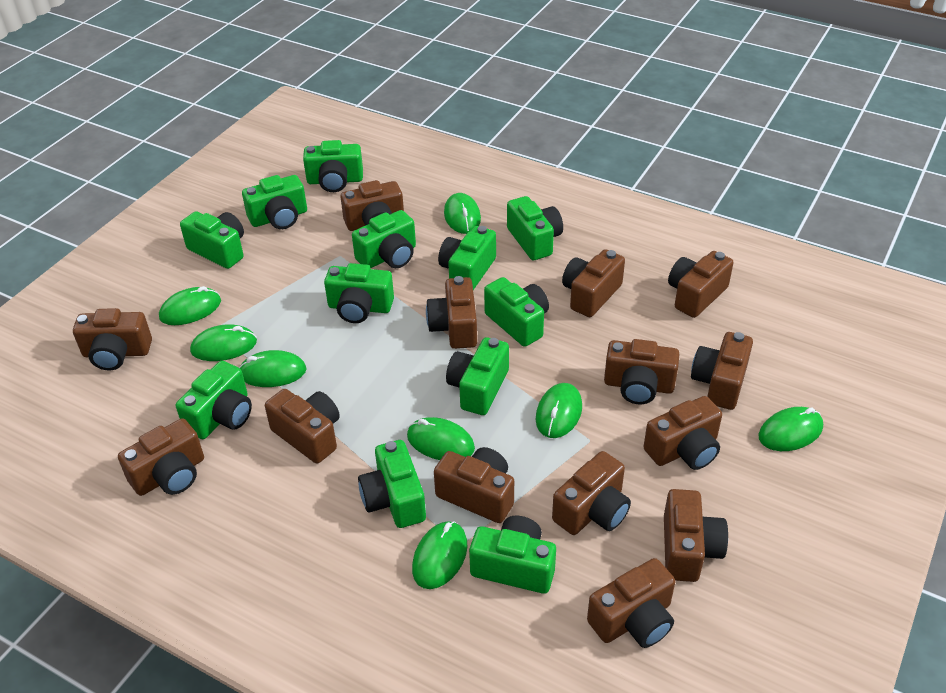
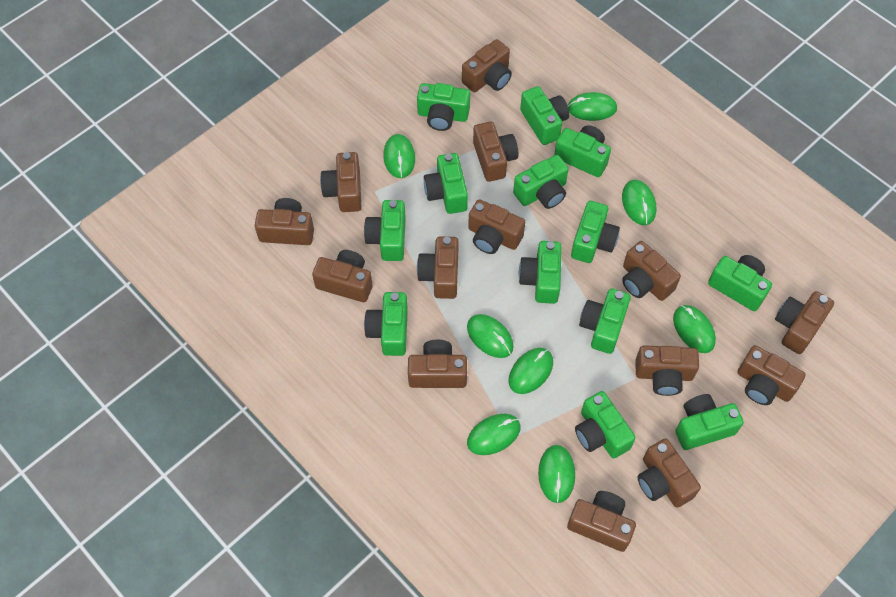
green camera: [176,361,252,439] [180,211,244,269] [242,175,307,229] [303,140,363,192] [324,263,394,323] [352,210,416,268] [358,440,426,528] [438,226,496,290] [446,337,509,415] [469,516,556,594] [484,277,549,347] [507,196,563,260] = 12 -> [364,200,406,261] [364,292,408,356] [417,83,470,131] [424,153,468,214] [513,155,569,209] [519,241,562,304] [520,86,569,145] [554,125,611,177] [571,201,620,263] [575,391,636,458] [579,288,631,354] [675,394,744,450] [708,255,772,311] = 13

